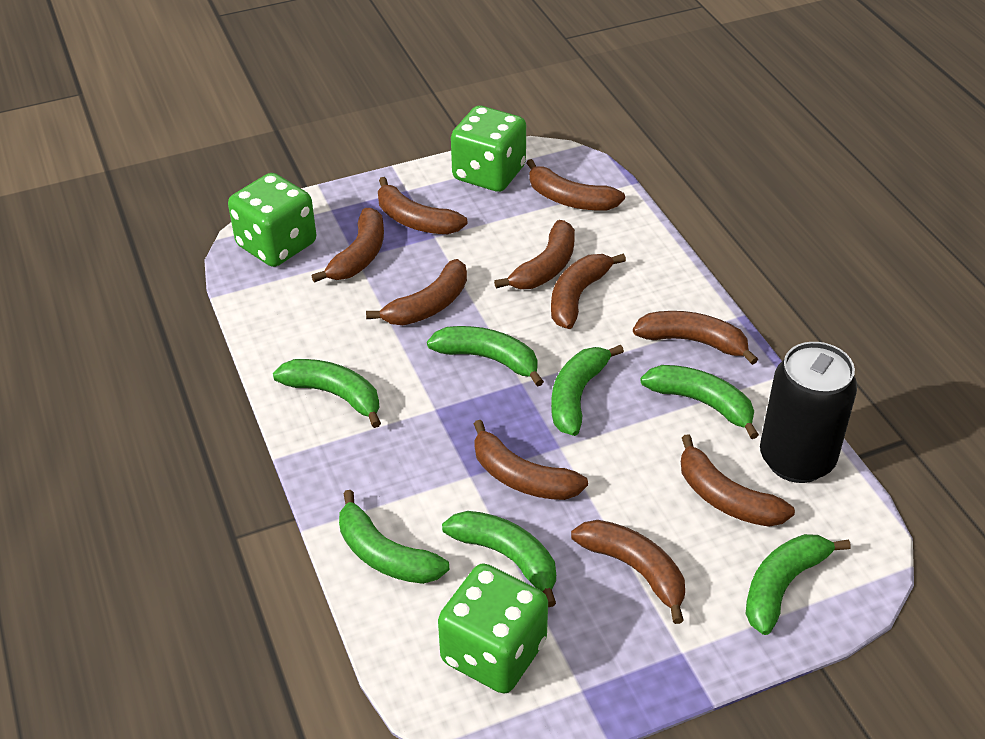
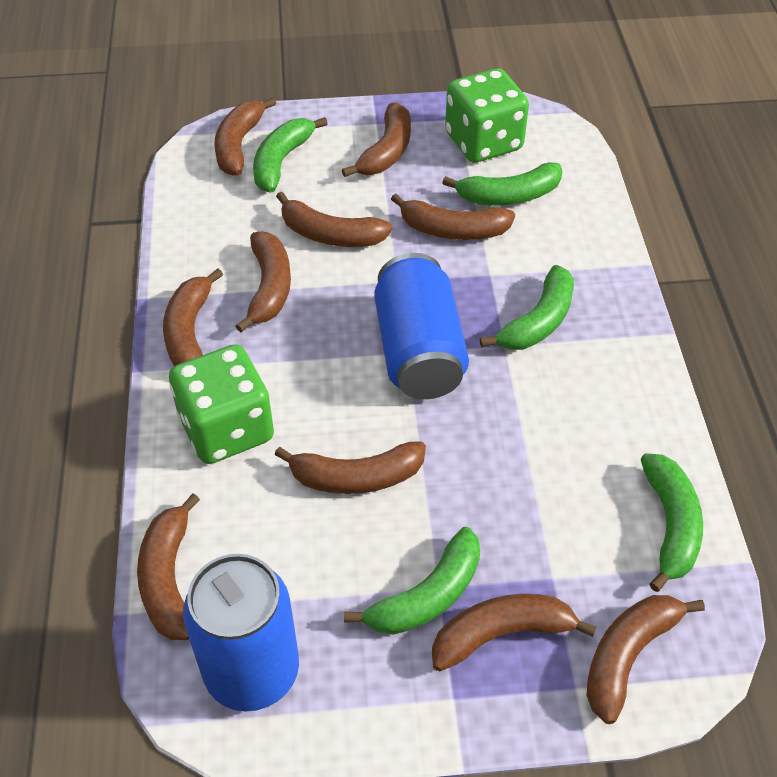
black can: [760,342,857,483] = 1 -> none = 0
blue can: none = 0 -> [183,554,299,711] [374,253,469,399] = 2
green banana: [273,359,381,428] [339,490,450,584] [427,326,544,387] [442,511,556,607] [551,345,624,436] [640,365,759,439] [746,534,851,635] = 7 -> [253,117,328,193] [344,527,480,635] [442,162,563,205] [480,265,574,350] [641,453,703,592] = 5
green dice: [228,173,316,267] [438,563,548,694] [451,106,526,192] = 3 -> [169,344,274,464] [445,68,529,163] = 2

